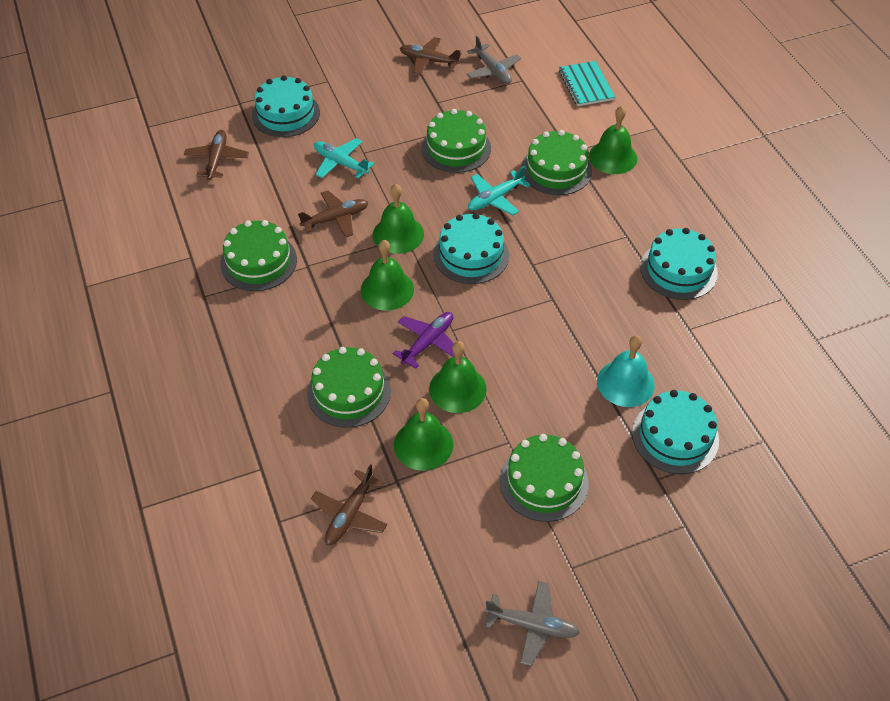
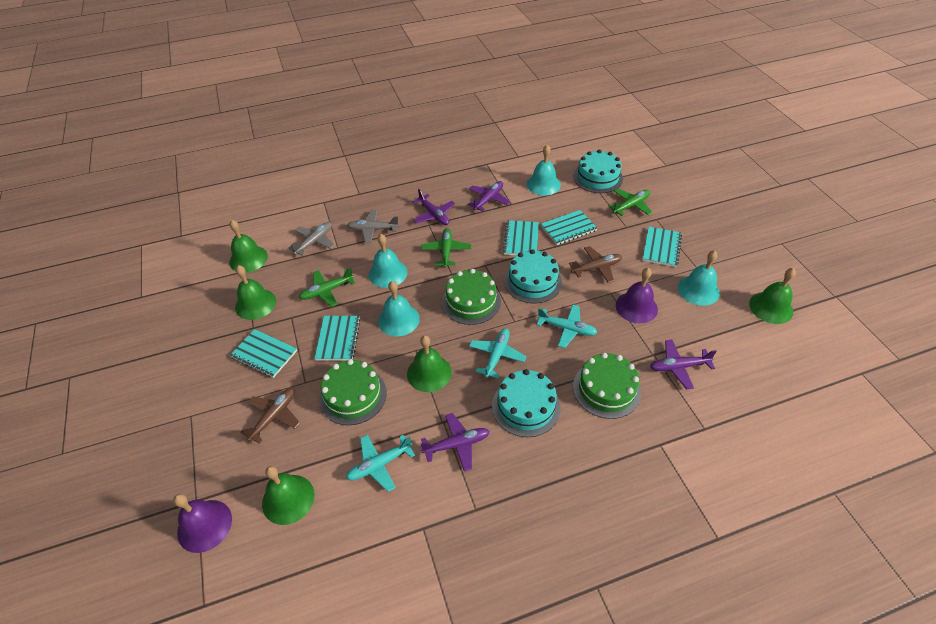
brown plane: [184,130,249,180] [298,190,368,238] [311,464,388,545] [400,37,462,75] = 4 -> [240,388,300,444] [569,246,622,283] = 2
green cake: [220,220,297,291] [307,347,391,428] [421,109,491,173] [500,434,589,522] [521,130,592,195] = 5 -> [319,359,387,425] [442,269,501,325] [573,353,641,419] = 3
green plane: none = 0 -> [299,268,355,307] [421,228,471,268] [608,189,653,216] = 3
purple bell: none = 0 -> [173,494,232,553] [616,268,658,323] = 2
purple plane: [393,312,455,369] = 1 -> [413,189,455,225] [421,413,490,471] [468,181,510,211] [650,340,717,389] = 4
turquoise bell: [597,335,655,407] = 1 -> [369,234,408,288] [378,281,420,336] [526,145,561,196] [678,250,720,306] = 4
turquoise cake: [252,75,320,137] [433,213,509,284] [632,390,719,474] [640,228,718,300] = 4 -> [492,369,560,437] [504,249,562,304] [573,150,623,193] = 3
turquoise notebook: [559,61,615,106] = 1 -> [230,329,297,378] [314,316,361,361] [503,220,539,255] [541,210,598,245] [642,227,682,267] = 5
turquoise plane: [314,138,374,178] [468,166,531,215] = 2 -> [346,435,415,492] [469,328,526,378] [537,305,597,348] = 3

